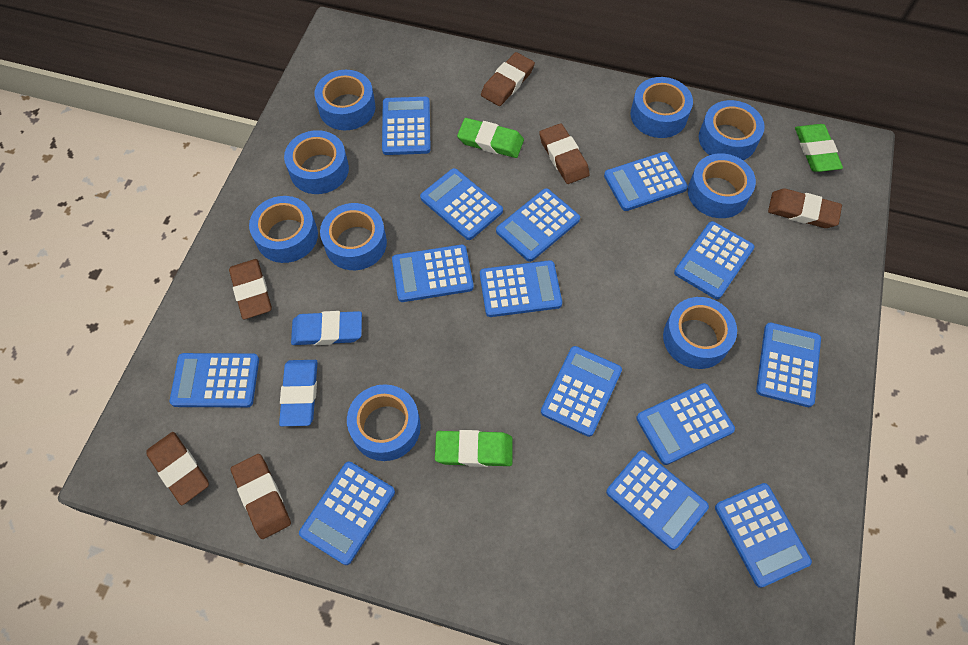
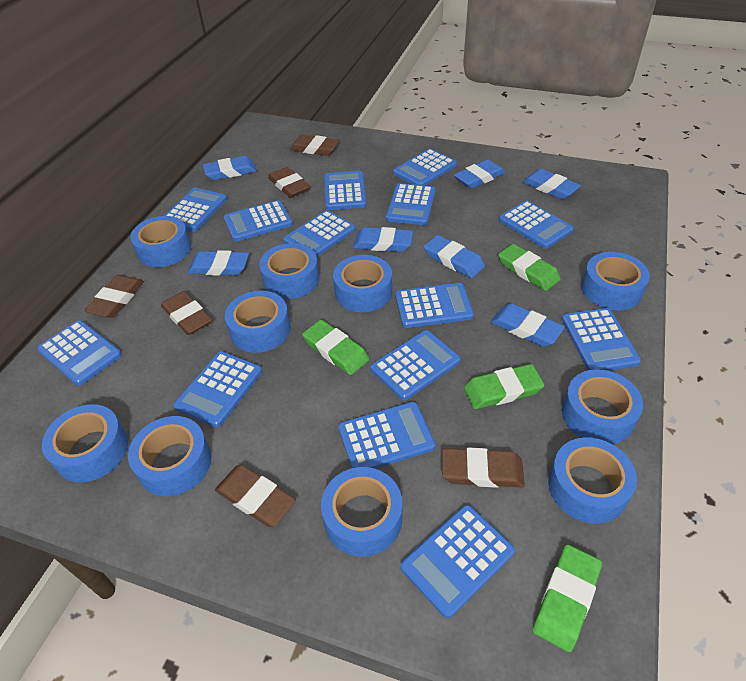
blue eraser: [279,360,318,426] [291,311,362,345] = 2 -> [188,250,249,276] [203,156,257,180] [353,227,413,252] [424,235,485,278] [454,160,505,189] [491,303,565,347] [523,169,581,199] = 7
blue tape: [249,196,318,263] [284,130,349,194] [315,70,375,130] [320,203,387,270] [347,384,421,461] [630,77,693,138] [663,297,737,369] [688,153,756,218] [699,100,765,160] = 9 -> [42,404,128,482] [128,416,211,496] [130,216,191,267] [225,291,291,353] [259,243,319,299] [321,467,402,557] [333,255,392,312] [548,437,637,524] [562,369,643,444] [581,252,650,310] = 10
green eraser: [435,430,513,467] [457,118,524,158] [795,124,843,172] = 3 -> [302,320,369,375] [464,364,544,409] [498,244,561,291] [533,544,602,652] = 4

